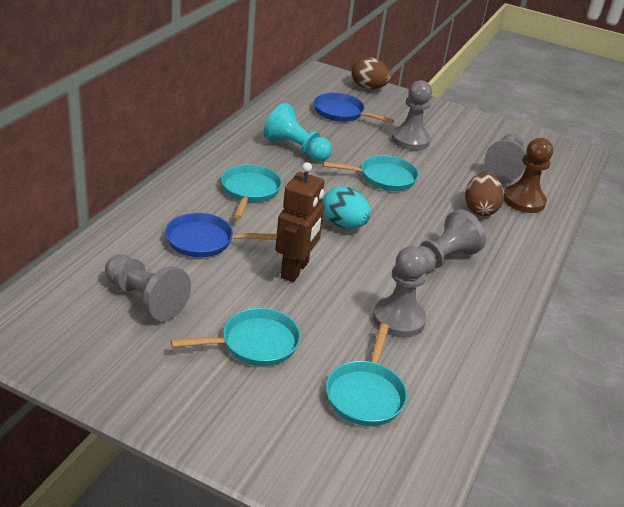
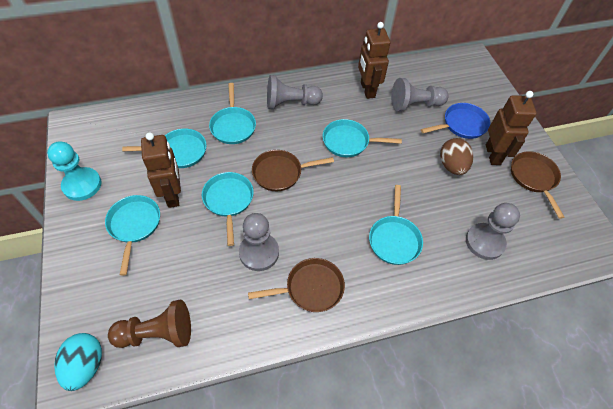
blue pan: [165,213,277,258] [314,93,394,123] = 2 -> [421,103,490,139] = 1
brown egg: [352,57,391,89] [465,173,504,216] = 2 -> [440,138,473,175] = 1
brown pan: none = 0 -> [248,258,345,312] [252,150,334,191] [511,151,565,219] = 3
brown robot: [275,162,325,282] = 1 -> [141,132,181,208] [358,22,390,99] [486,91,537,165] = 3
grey pawn: [105,255,191,321] [373,246,428,338] [392,80,432,150] [418,209,486,274] [485,134,526,181] = 5 -> [239,213,279,271] [267,75,323,109] [391,78,449,112] [466,203,520,260] = 4
turquoise pan: [171,308,301,366] [221,164,282,219] [323,155,419,191] [326,324,407,426] = 4 -> [105,195,160,276] [122,129,207,168] [202,172,254,246] [209,83,256,144] [323,119,402,157] [369,185,423,265] = 6

